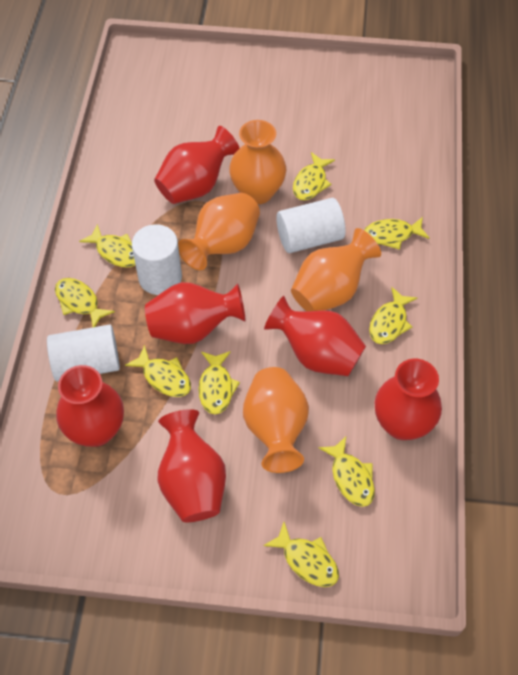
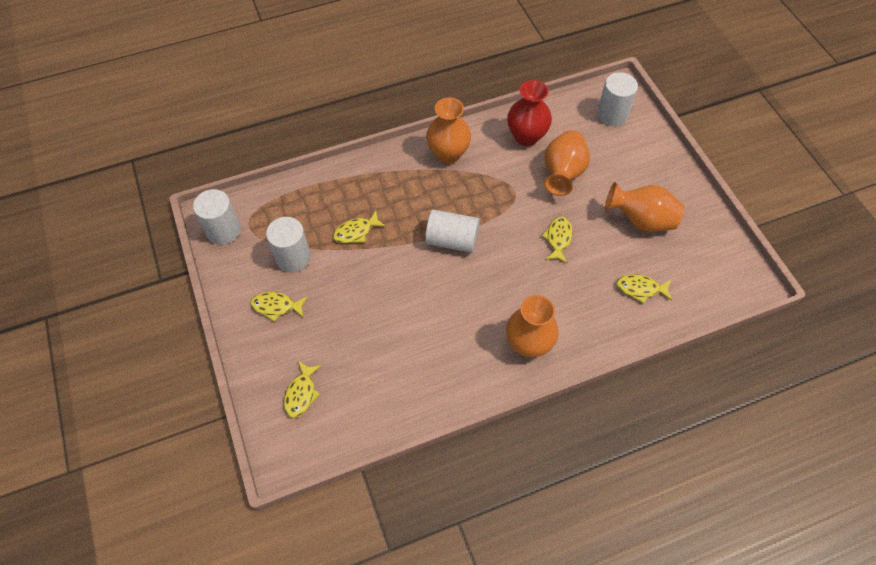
red vase: [56,365,124,447] [145,282,246,344] [154,126,239,204] [157,409,226,522] [264,296,366,376] [375,359,442,440] = 6 -> [507,80,552,146] = 1
white cylinder: [47,324,120,382] [132,224,182,295] [276,198,345,253] = 3 -> [193,189,241,245] [266,217,311,272] [425,210,480,253] [597,72,638,126] = 4
yellow fish: [55,278,115,327] [79,224,135,268] [125,345,191,397] [198,351,240,414] [263,522,339,587] [293,152,335,200] [319,436,375,507] [364,217,429,250] [369,287,417,344] = 9 -> [250,292,308,322] [284,361,321,418] [333,211,386,243] [541,217,573,263] [616,274,672,304] = 5

